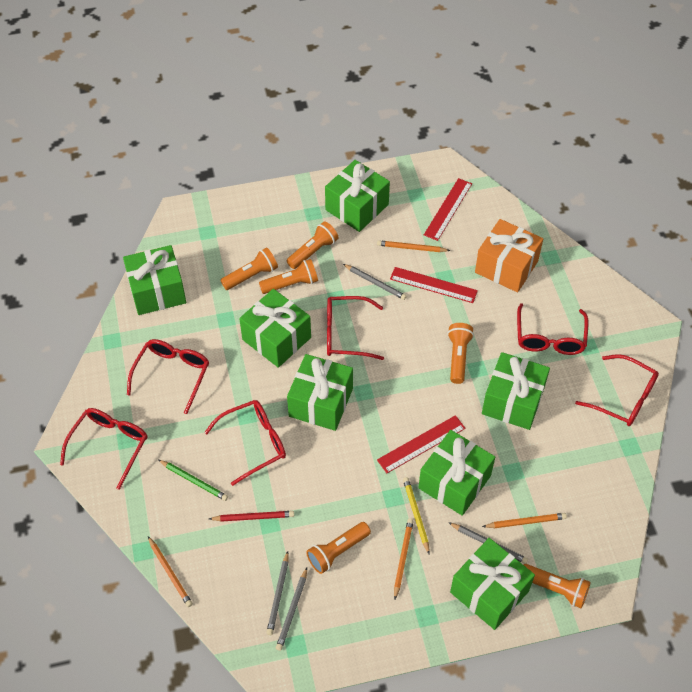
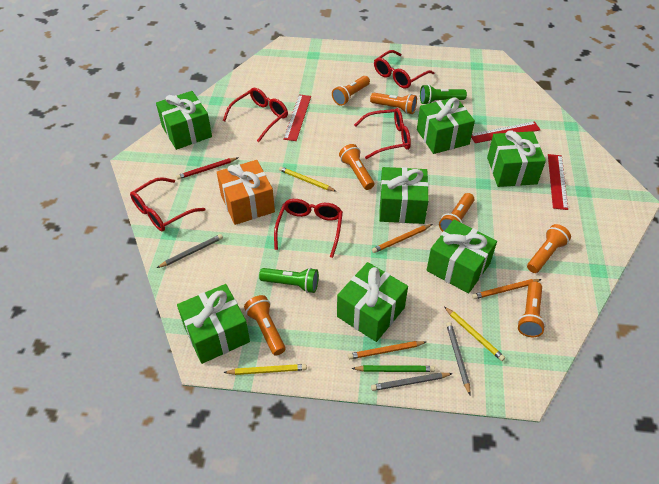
green flashlight: none = 0 -> [259,267,319,293] [420,84,467,104] = 2
grey pencil: [266,551,289,635] [276,568,307,651] [343,264,407,300] [448,522,528,564] = 4 -> [157,234,223,268] [371,372,453,391] [446,322,471,395] = 3
orange flashlight: [221,247,278,290] [259,259,318,294] [286,221,339,269] [306,522,371,574] [447,323,474,384] [524,564,591,608] = 6 -> [244,295,286,356] [332,76,370,106] [339,144,374,190] [370,93,417,114] [439,193,474,232] [517,281,546,337] [527,224,571,273] = 7
orange pencil: [148,536,193,607] [377,240,450,252] [394,518,414,600] [482,513,567,528] = 4 -> [348,341,426,359] [372,224,432,253] [472,279,542,299] = 3
red glasses: [60,408,147,490] [127,339,209,414] [204,400,286,486] [327,296,384,360] [517,303,588,355] [575,354,659,426] = 6 -> [130,177,205,231] [223,88,288,142] [274,199,343,258] [354,108,411,159] [374,50,435,89] = 5
yellow pencil: [403,477,430,554] = 1 -> [223,364,307,375] [279,166,337,192] [444,307,505,361] = 3

